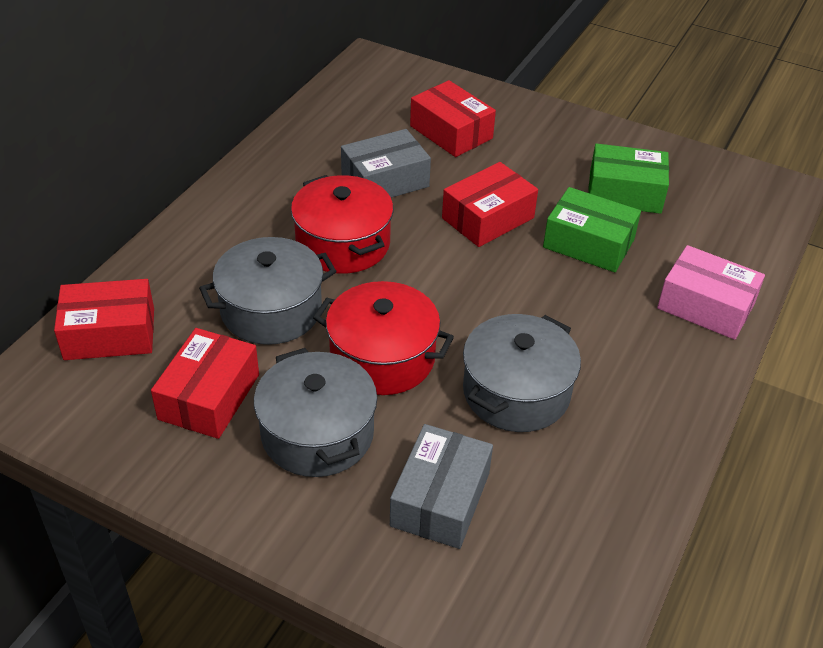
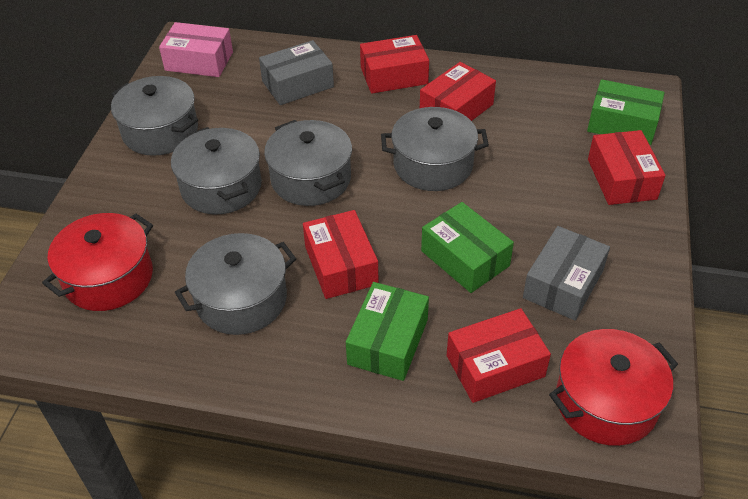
green box: [543,187,641,272] [588,143,669,214] = 2 -> [346,282,429,381] [421,202,514,293] [587,79,665,145] = 3
grey pot: [199,237,336,345] [254,348,377,477] [463,314,581,432] = 3 -> [111,76,198,156] [171,127,262,214] [175,233,296,335] [264,120,352,206] [381,107,489,191] = 5
red box: [54,279,154,360] [151,328,259,439] [410,80,496,157] [442,162,538,247] = 4 -> [303,210,379,299] [360,35,429,94] [420,62,496,121] [447,308,551,403] [588,130,665,205] = 5

